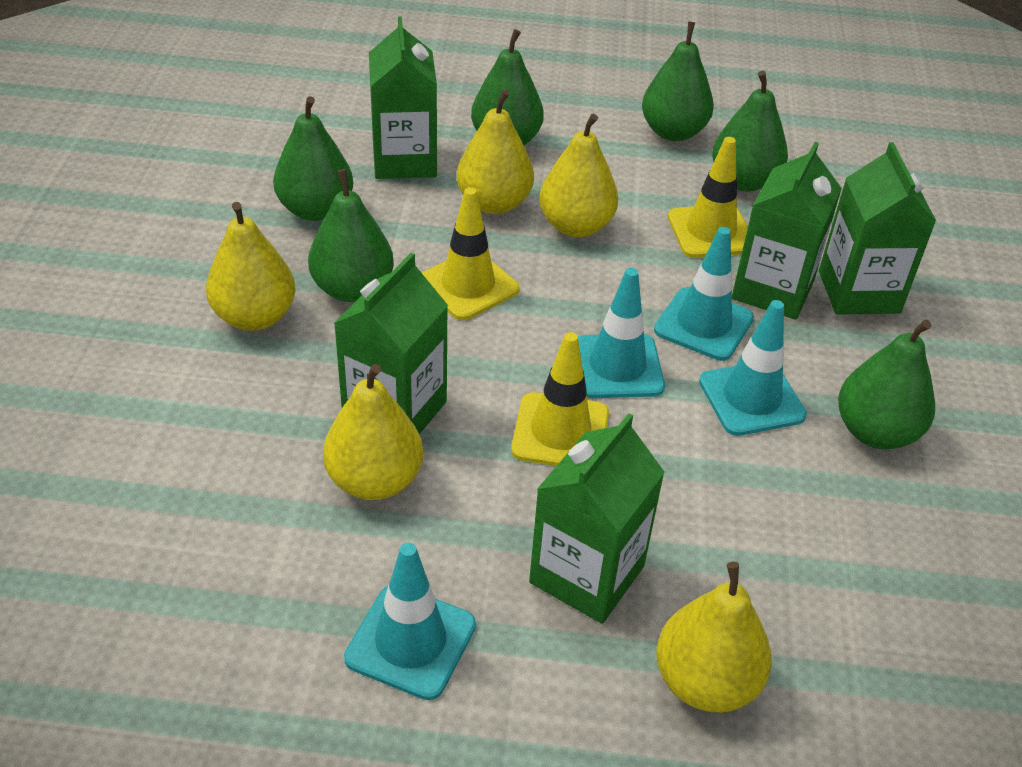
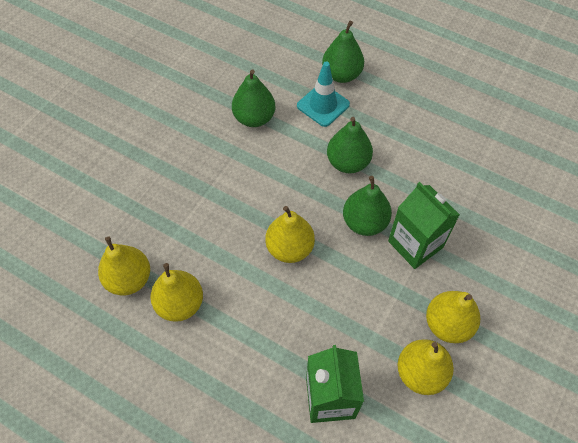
green carton: [334,253,448,434] [369,17,437,179] [529,413,665,624] [732,142,842,320] [819,142,936,315] = 5 -> [306,345,364,423] [388,182,460,269] = 2
green pear: [273,96,353,221] [308,169,394,302] [471,29,544,145] [642,21,714,141] [712,71,788,192] [838,320,935,449] = 6 -> [232,69,275,127] [322,21,364,83] [327,117,373,173] [343,176,392,236] = 4
turquoise traffic cone: [344,543,476,700] [578,268,665,398] [654,227,754,361] [699,300,807,436] = 4 -> [297,61,350,127] = 1
yellow traffic cone: [421,187,520,320] [511,332,609,466] [668,137,748,258] = 3 -> none = 0

